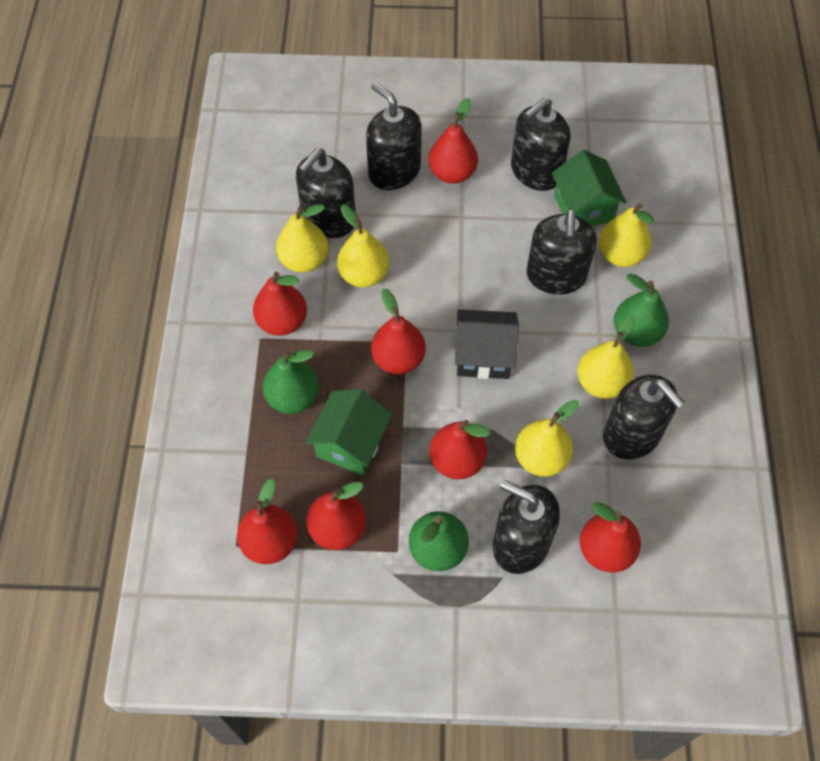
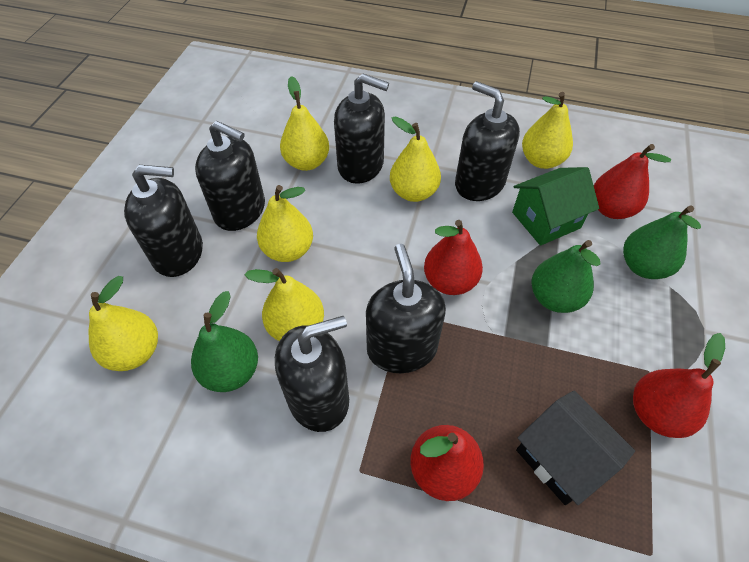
green house: [306,389,392,476] [552,150,626,226] = 2 -> [512,167,599,246] = 1
red pear: [237,479,298,564] [253,272,307,336] [306,482,366,550] [371,288,426,374] [428,98,478,184] [430,420,490,479] [580,502,641,573] = 7 -> [410,425,484,501] [424,220,483,295] [594,144,671,219] [633,333,725,438] = 4
yellow pear: [276,204,328,273] [337,204,389,287] [515,400,579,477] [577,315,636,399] [599,203,654,267] = 5 -> [89,276,158,371] [244,268,324,341] [257,185,313,262] [280,76,329,171] [390,116,441,202] [522,92,573,169] = 6

